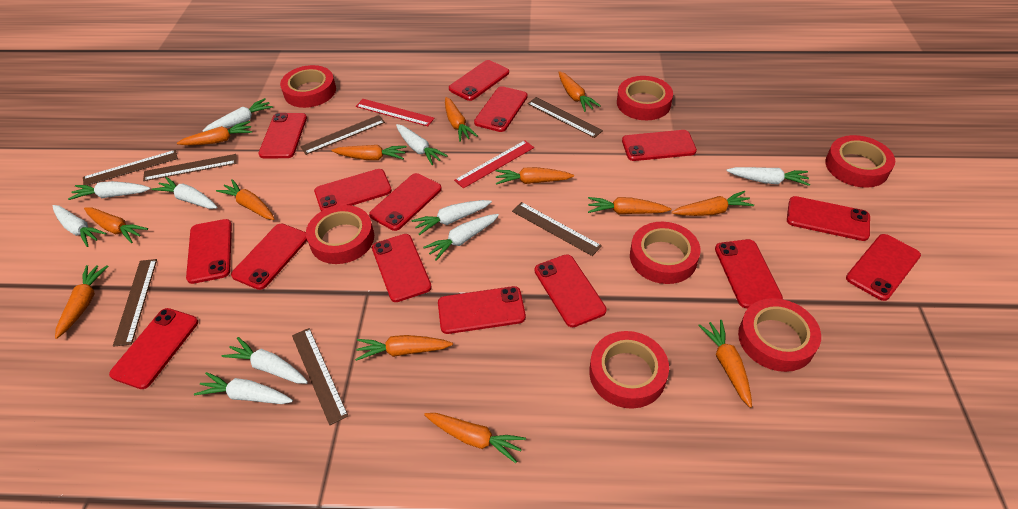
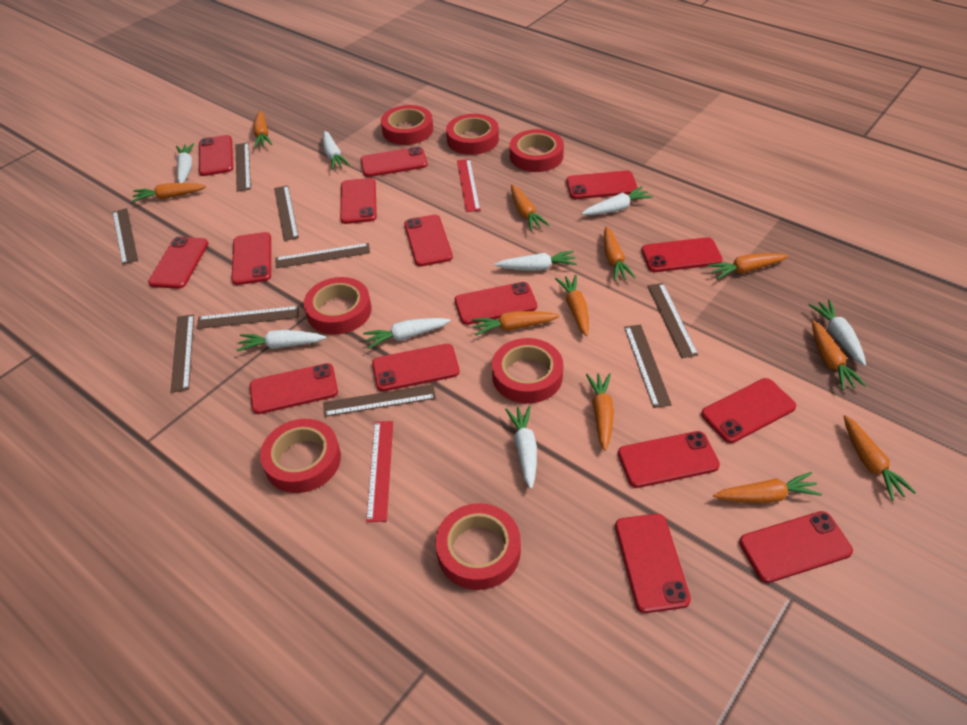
brown ruler: [83,150,178,186] [113,259,157,347] [143,154,236,181] [292,328,348,425] [300,115,385,155] [512,202,602,256] [527,97,603,138] = 7 -> [112,208,138,265] [171,314,194,393] [197,306,299,329] [236,142,251,192] [274,185,299,241] [275,243,370,268] [323,384,436,417] [624,325,672,408] [648,283,698,358] = 9
orange carrot: [55,265,109,339] [84,207,148,243] [177,121,252,145] [216,179,275,220] [331,145,407,160] [355,335,453,361] [424,413,526,463] [445,97,478,142] [496,167,574,185] [559,71,601,112] [588,197,671,214] [672,191,754,216] [698,320,752,408] = 13 -> [132,183,206,202] [253,110,272,148] [472,311,559,336] [511,184,549,231] [555,275,589,336] [586,373,614,451] [604,226,636,281] [707,253,788,280] [713,472,822,503] [812,320,866,390] [844,415,917,501] = 11
white carrot: [52,205,107,247] [68,181,150,200] [151,177,217,209] [194,372,293,404] [202,98,273,132] [222,337,308,384] [396,124,448,165] [412,200,492,235] [423,214,499,261] [726,167,810,186] = 10 -> [176,143,194,183] [237,330,326,351] [323,131,350,170] [363,318,451,349] [494,251,577,271] [505,406,537,489] [582,186,653,215] [809,300,866,366] = 8

